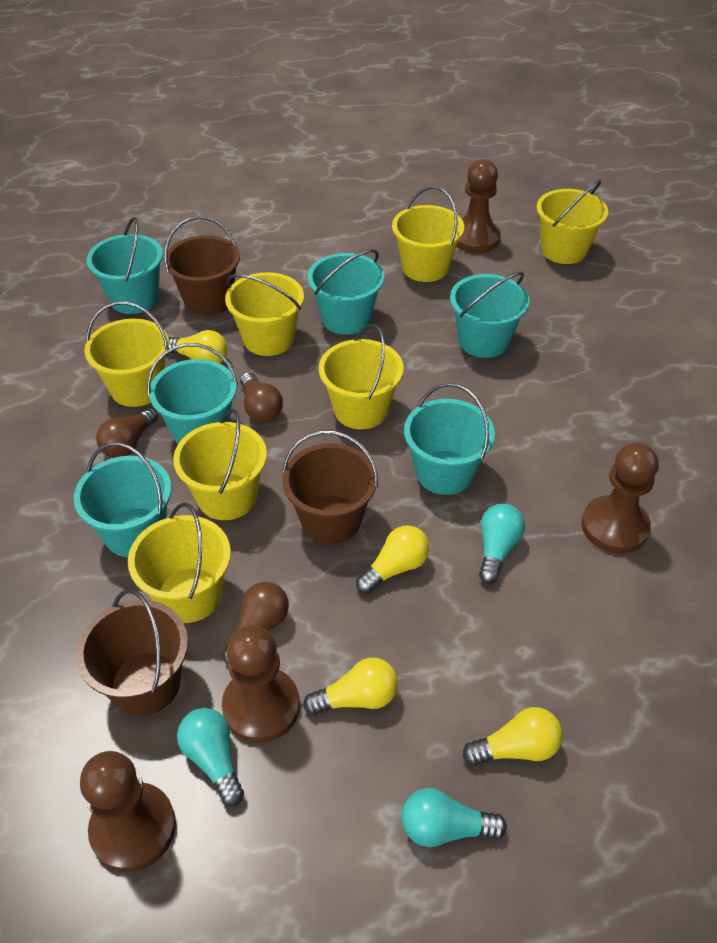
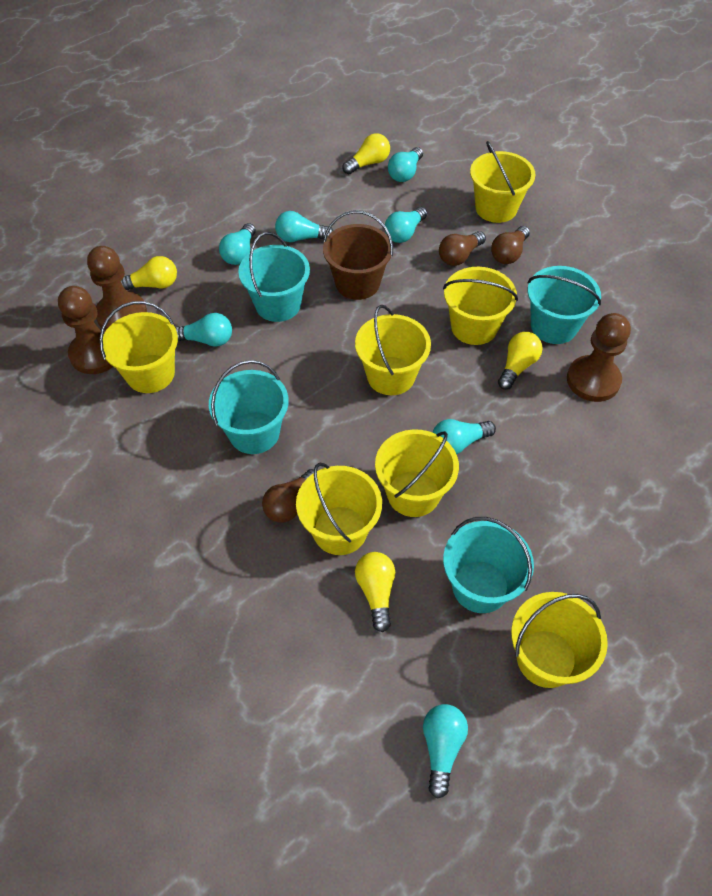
brown bucket: [76,589,188,716] [164,216,240,315] [282,430,378,544] = 3 -> [323,210,393,300] = 1
brown pawn: [80,751,176,872] [222,625,300,743] [456,159,501,253] [581,443,659,554] = 4 -> [58,286,113,374] [87,246,147,330] [567,313,631,402] = 3
turquoise bucket: [74,442,172,557] [87,217,163,314] [147,343,238,444] [307,249,384,335] [404,383,495,495] [450,272,529,358] = 6 -> [209,360,289,454] [238,232,310,322] [443,517,534,613] [528,266,601,344] = 4
turquoise light bulb: [177,708,244,806] [401,788,507,847] [479,504,525,584] = 3 -> [175,313,232,347] [219,223,256,265] [275,211,333,242] [385,207,427,243] [388,147,423,182] [423,704,468,799] [432,419,496,454] = 7

